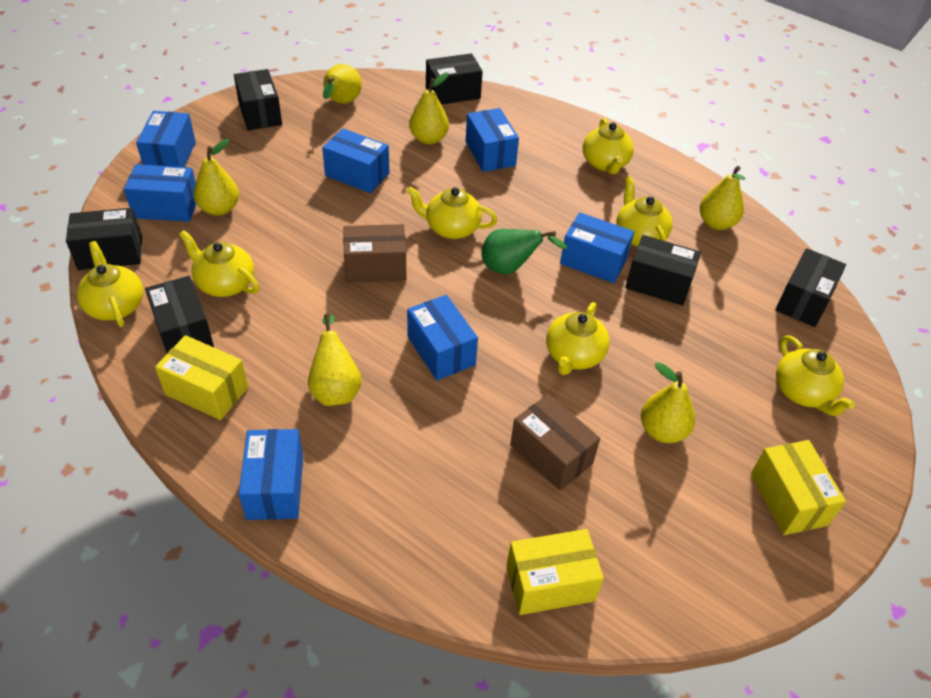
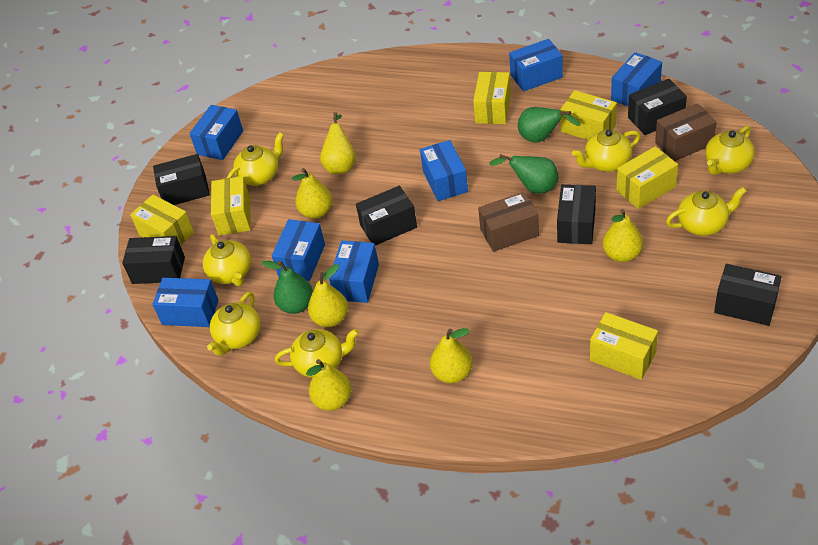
green pear: [481,229,568,274] = 1 -> [261,261,313,314] [489,154,559,194] [518,107,580,143] = 3
yellow box: [155,335,248,420] [507,529,604,615] [751,440,846,535] = 3 -> [130,195,194,245] [211,176,251,236] [473,72,511,124] [560,90,617,140] [590,312,658,380] [616,146,678,209] = 6

